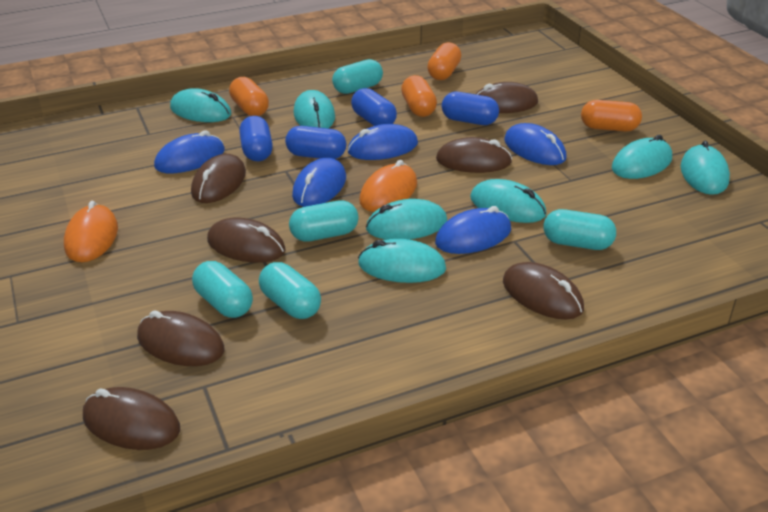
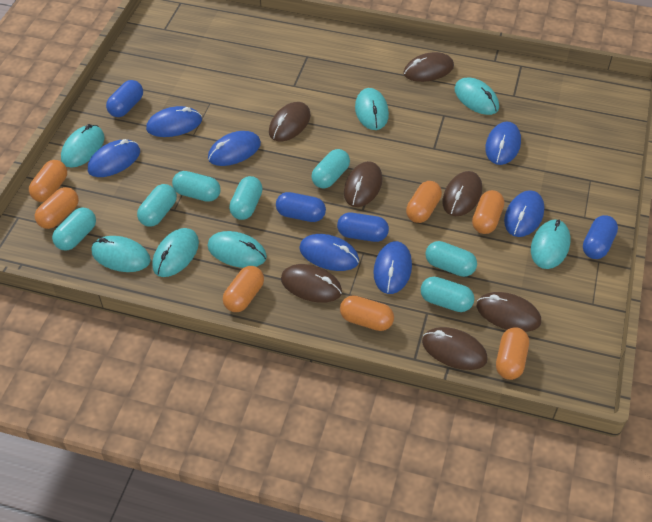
blue mouse: [154,131,225,173] [292,157,346,207] [348,124,418,160] [435,206,511,254] [504,123,567,165] = 5 -> [88,139,140,177] [146,106,202,137] [208,131,261,166] [299,234,359,271] [373,241,412,294] [485,122,521,165] [504,190,544,237] = 7
orange capsule: [229,77,269,116] [401,75,437,117] [427,42,461,80] [581,100,642,131] = 4 -> [29,160,67,202] [35,187,79,229] [223,266,264,312] [340,295,394,331] [406,181,442,223] [472,190,504,234] [496,327,529,380] = 7
orange mouse: [64,201,118,262] [359,160,417,212] = 2 -> none = 0
turquoise capsule: [192,261,253,318] [259,262,321,319] [289,200,359,242] [332,59,383,94] [543,209,616,250] = 5 -> [52,207,96,250] [137,184,177,227] [172,171,221,202] [229,176,263,220] [311,149,350,188] [421,277,474,312] [426,241,477,277] = 7

